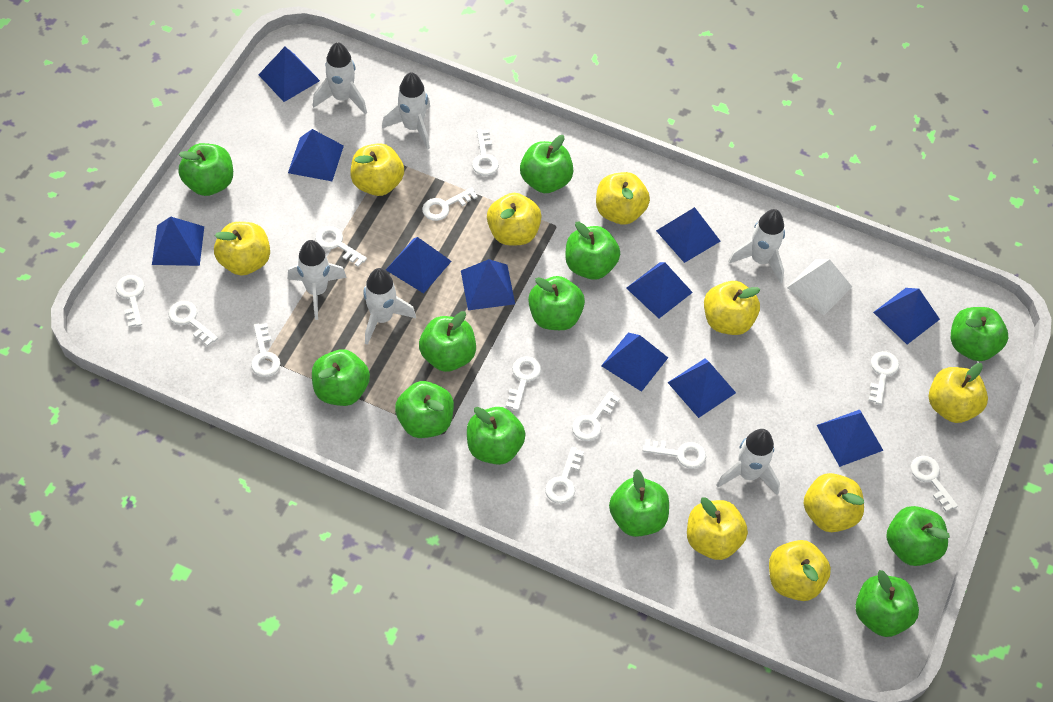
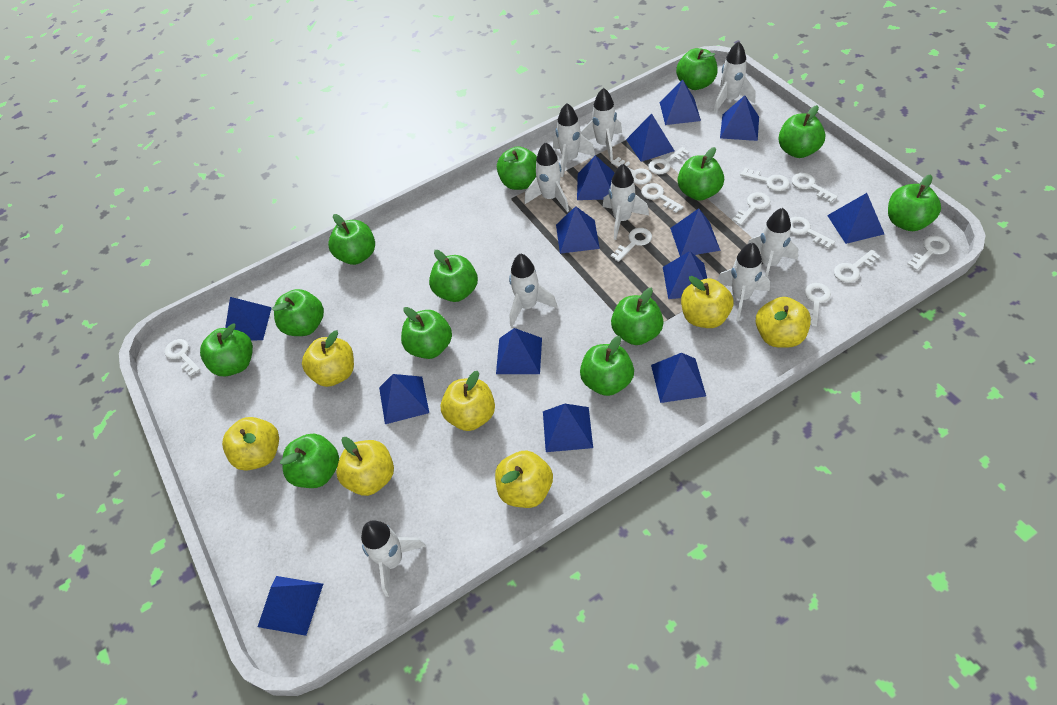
blue pyramid: [152,216,204,266] [258,47,320,102] [288,129,344,181] [386,237,452,293] [461,259,515,310] [601,333,668,392] [626,262,693,318] [656,207,720,263] [668,358,736,418] [817,410,884,467] [873,288,940,344] = 11 -> [225,297,272,341] [258,576,323,636] [379,374,429,424] [496,328,542,374] [543,404,593,452] [556,206,600,254] [577,155,615,200] [626,114,674,162] [651,353,706,403] [660,80,701,125] [663,251,707,299] [670,208,721,256] [720,95,759,141] [827,193,884,244] = 14
green apple: [178,143,233,196] [312,349,370,406] [395,381,454,438] [419,311,476,372] [467,407,526,465] [520,135,574,193] [528,276,585,330] [565,222,620,280] [609,469,669,537] [855,570,919,637] [886,506,950,566] [951,307,1008,361] = 12 -> [200,324,253,376] [272,289,324,336] [280,434,339,488] [328,214,375,265] [401,307,452,359] [429,250,478,302] [497,146,537,190] [580,336,634,396] [611,288,664,345] [676,48,718,90] [678,147,724,201] [778,105,826,158] [888,174,941,231] = 13
white pyramid: [787,259,852,315] = 1 -> none = 0
white rocket: [288,240,347,320] [313,42,367,114] [363,268,416,345] [382,72,430,150] [717,429,780,495] [728,209,785,284] = 6 -> [361,520,426,597] [509,253,557,327] [525,142,569,212] [553,103,595,177] [581,88,622,161] [603,164,649,240] [714,41,755,113] [717,243,770,321] [748,208,799,278] = 9
yellow apple: [214,222,270,276] [350,143,404,196] [487,193,542,245] [596,172,650,225] [687,497,748,560] [704,281,760,335] [769,540,831,601] [804,473,864,532] [929,363,988,423] = 9 -> [222,417,279,471] [302,330,354,387] [336,437,394,496] [440,371,495,431] [495,451,553,508] [681,276,733,328] [756,297,811,348] = 7

